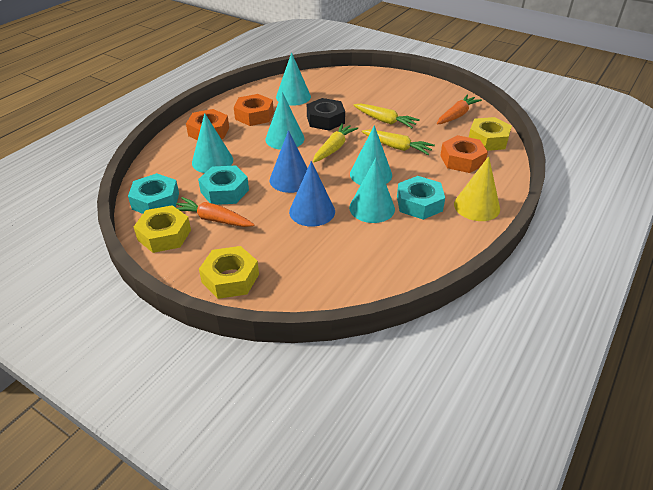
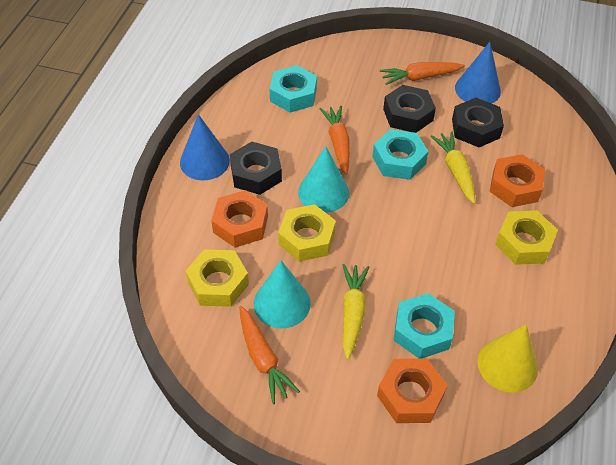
black nut: [307,98,345,131] = 1 -> [230,142,282,195] [383,85,436,133] [452,98,504,147] = 3
orange carrot: [176,197,254,227] [437,94,482,124] = 2 -> [239,306,300,404] [320,106,350,175] [380,62,465,85] = 3
turquoise cone: [192,113,233,173] [265,92,304,150] [276,52,311,106] [349,158,395,223] [350,125,392,185] = 5 -> [254,261,311,328] [298,146,349,213] = 2
yellow carrot: [313,123,358,163] [353,104,420,128] [361,129,435,155] = 3 -> [343,264,369,360] [431,131,475,204] = 2

